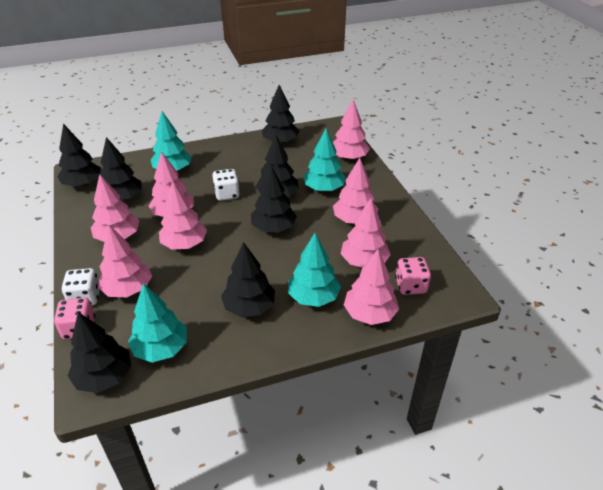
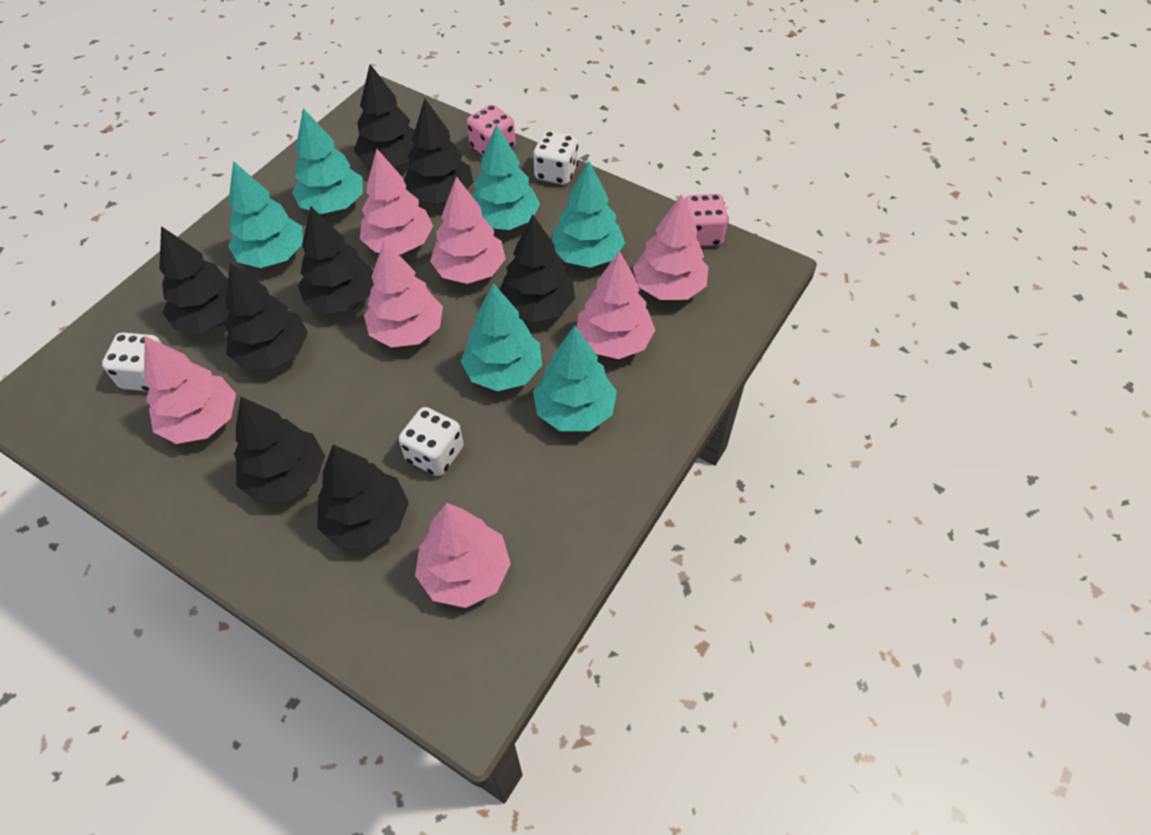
black tree: [57,123,101,187] [68,312,131,393] [100,137,141,201] [221,242,275,317] [251,166,297,233] [256,135,299,197] [262,85,299,144] = 7 -> [159,226,230,334] [225,263,308,369] [234,397,325,503] [298,207,374,314] [317,444,409,549] [354,64,415,166] [404,98,473,204] [500,215,575,322] = 8
pink tree: [91,174,139,242] [98,224,152,297] [149,152,194,217] [159,181,207,249] [333,100,370,160] [333,158,378,223] [341,198,391,268] [344,249,399,325] = 8 -> [144,336,236,444] [360,149,433,254] [364,240,443,347] [415,503,511,608] [430,176,506,284] [577,251,655,359] [633,194,709,300] = 7
turquoise tree: [128,283,187,363] [151,111,192,171] [288,233,341,307] [303,129,345,192] = 4 -> [228,161,303,268] [292,108,363,214] [461,283,542,391] [471,124,540,230] [533,325,617,431] [552,161,625,268] = 6
white dice: [61,268,100,306] [212,169,240,201] = 2 -> [102,332,162,391] [399,407,463,476] [533,131,578,185] = 3

